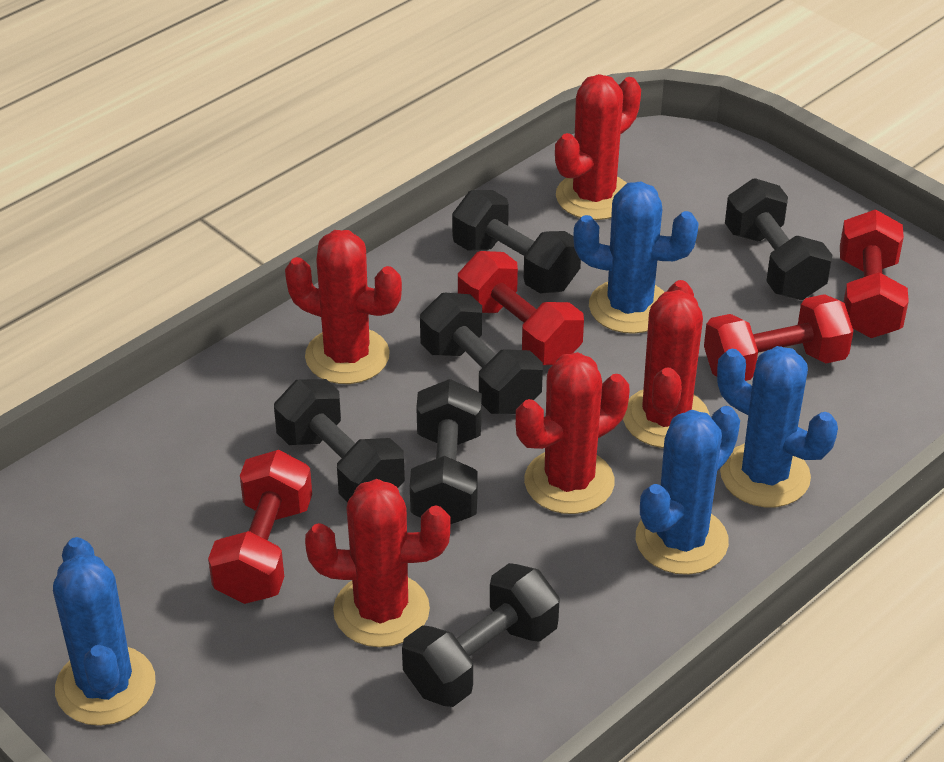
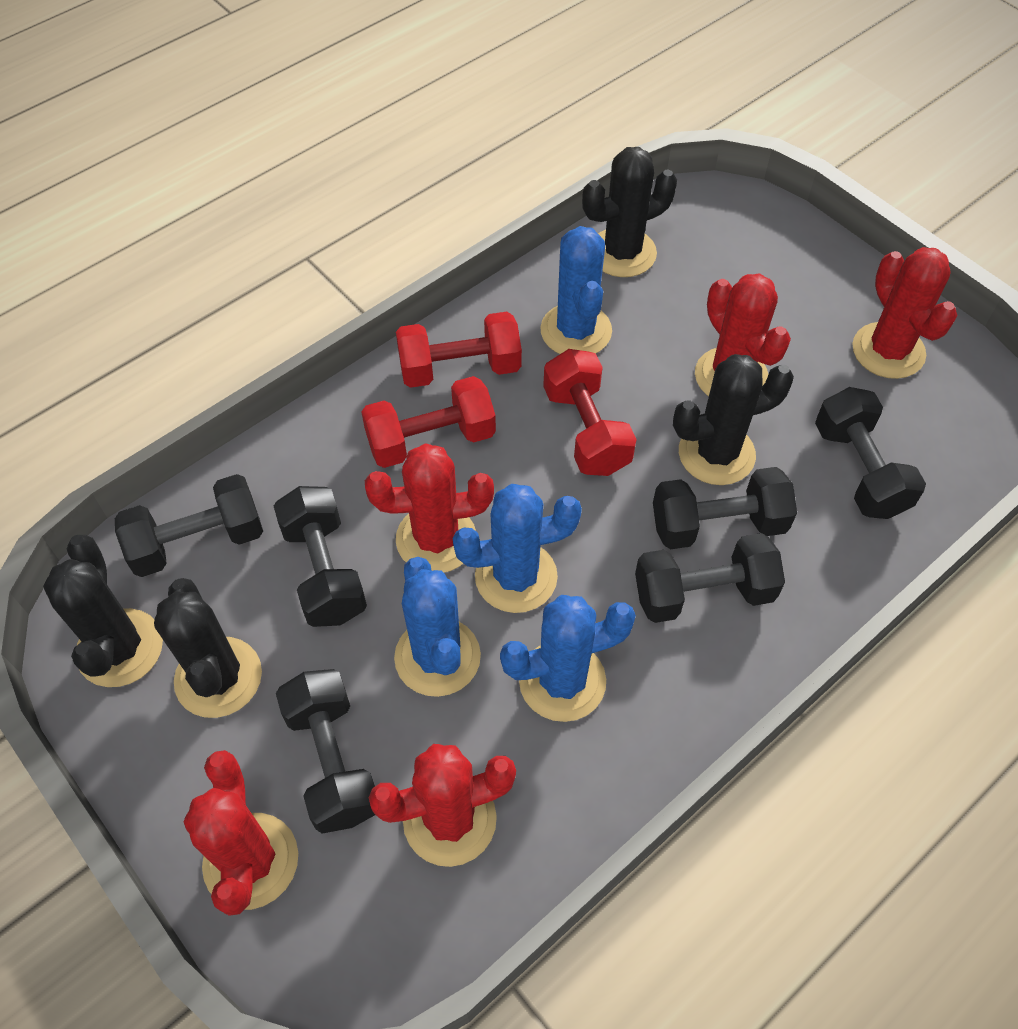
black cactus: none = 0 -> [43,535,163,687] [154,578,262,718] [582,147,677,277] [673,354,794,485] = 4
red dumbbell: [208,450,312,604] [458,251,584,365] [704,294,853,381] [840,209,909,338] = 4 -> [361,376,496,468] [396,312,522,388] [543,349,637,476] = 3

